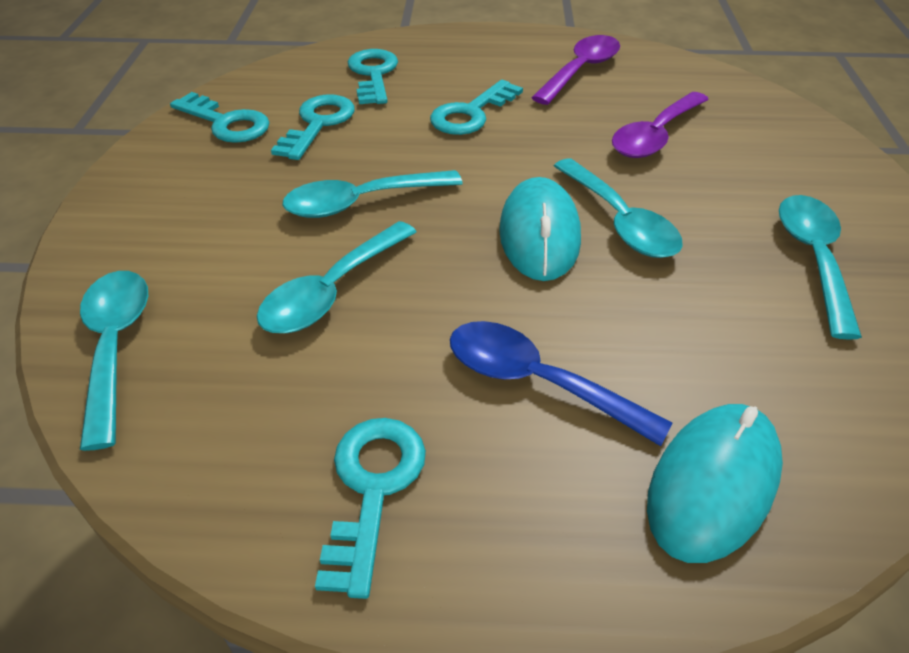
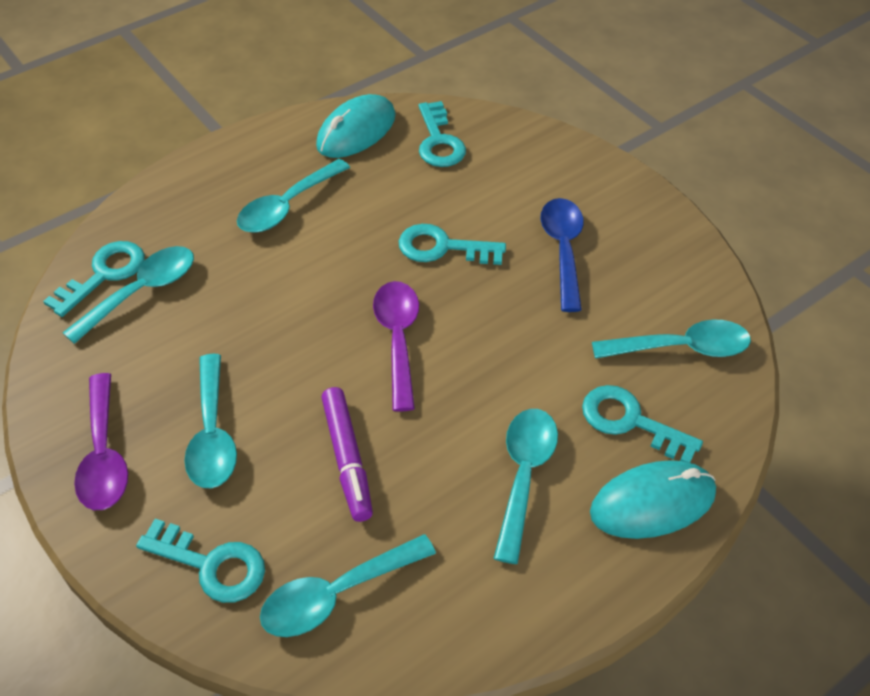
purple marker: none = 0 -> [321,387,373,522] = 1
turquoise spoon: [80,271,148,451] [257,221,417,333] [283,170,463,218] [554,158,683,258] [779,195,862,340] = 5 -> [62,246,194,344] [184,354,237,488] [237,159,350,233] [260,534,436,637] [493,409,558,564] [592,319,751,359] = 6

